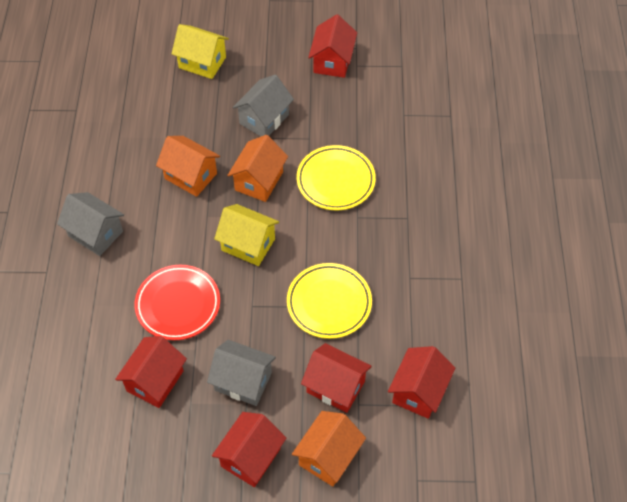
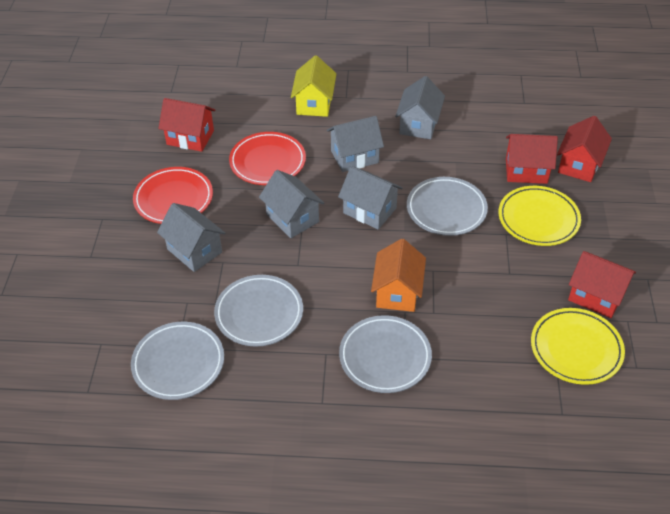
grey house: [57,192,124,256] [207,340,276,406] [232,75,294,136] = 3 -> [157,203,225,272] [259,170,324,238] [327,116,384,172] [338,166,403,229] [395,76,445,139] = 5
grey plate: none = 0 -> [131,322,224,400] [214,275,303,347] [339,315,432,393] [407,177,488,236] = 4
orange house: [156,136,220,197] [227,135,288,202] [292,411,366,486] = 3 -> [371,239,426,312] = 1
red house: [115,336,187,408] [212,412,286,487] [301,343,372,413] [308,14,357,78] [388,346,455,419] = 5 -> [159,98,215,152] [506,134,558,184] [557,116,612,182] [568,251,636,318] = 4
red plate: [135,265,220,341] = 1 -> [133,167,213,224] [229,132,306,185] = 2
yellow house: [172,24,229,79] [214,204,279,266] = 2 -> [291,55,336,117] = 1

